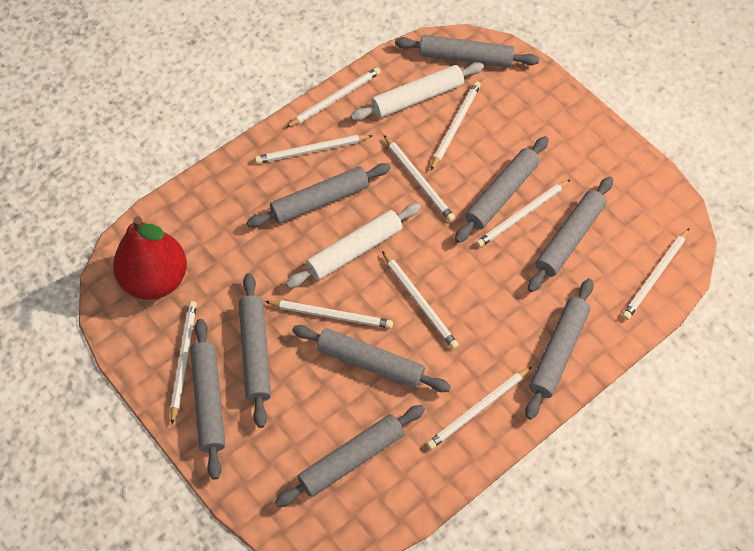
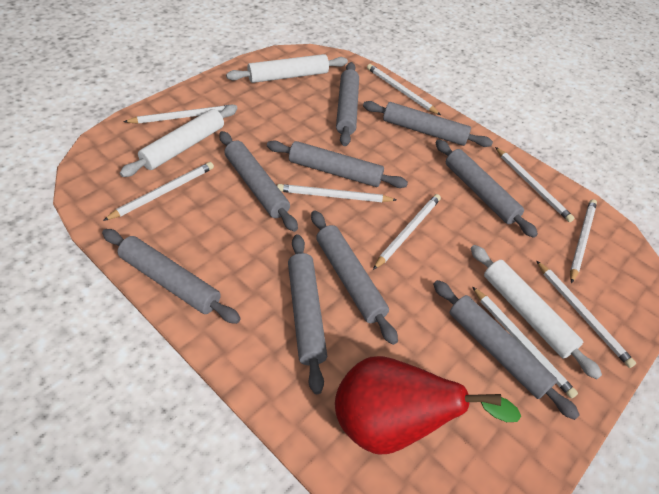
white pencil: [170,301,197,424] [255,135,373,164] [265,300,393,329] [286,67,381,128] [382,251,459,349] [384,135,455,222] [427,367,532,449] [431,81,481,170] [476,179,571,248] [622,228,689,320] = 10 -> [103,162,214,221] [124,104,233,124] [277,184,396,202] [367,64,441,115] [373,194,441,270] [472,287,578,399] [495,147,574,222] [536,260,636,368] [570,199,597,284] = 9
white rolling pin: [286,203,421,288] [350,62,484,121] = 2 -> [120,105,238,177] [226,54,348,83] [471,245,602,379] = 3

